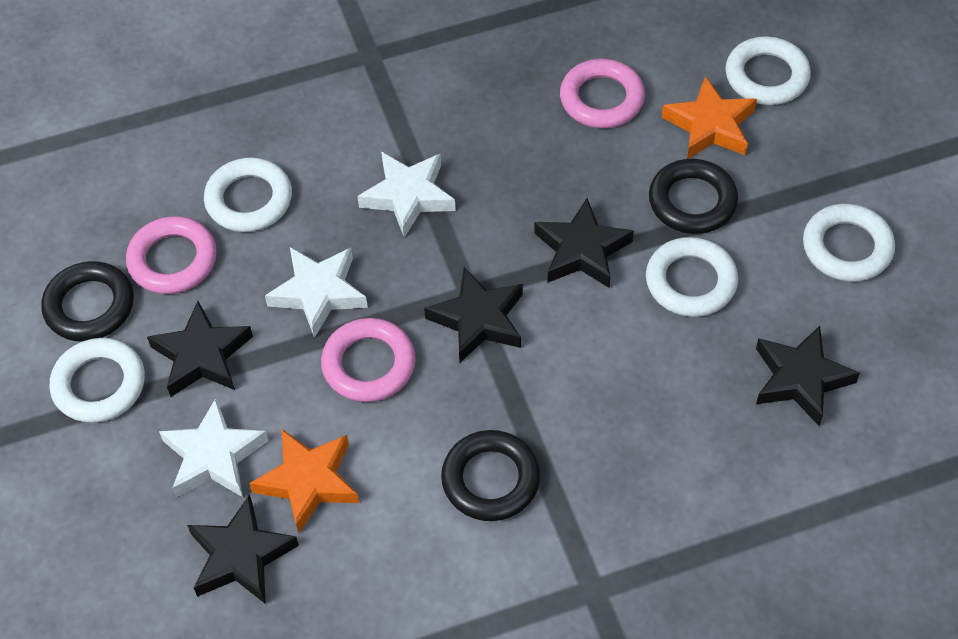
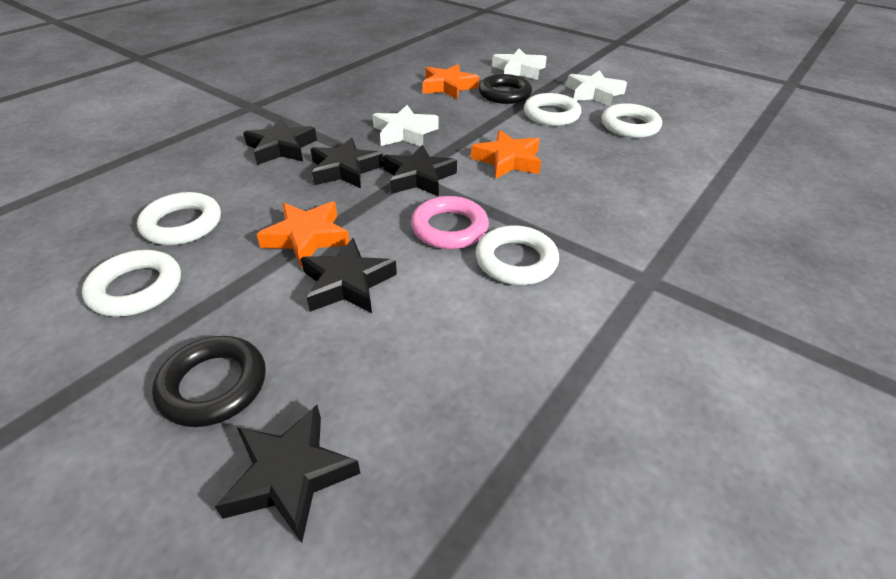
black ring: [41,261,134,341] [441,430,540,521] [649,159,738,234] = 3 -> [152,336,266,427] [478,74,532,104] = 2
orange star: [249,429,359,533] [662,77,757,159] = 2 -> [257,202,350,268] [423,64,479,99] [471,130,541,179] = 3
pink ring: [126,216,217,294] [321,318,416,402] [560,59,645,128] = 3 -> [411,196,489,249] = 1

